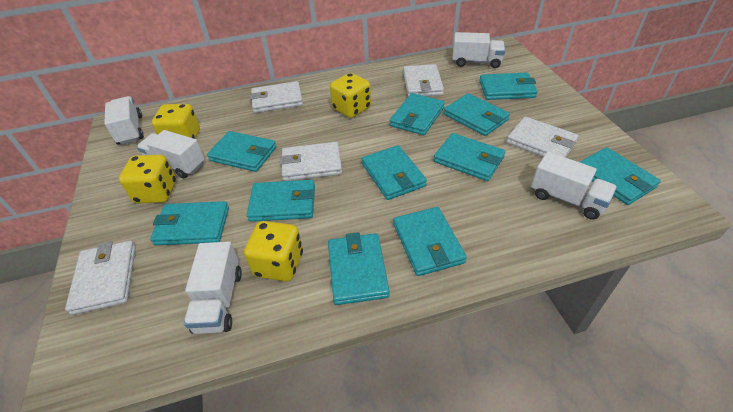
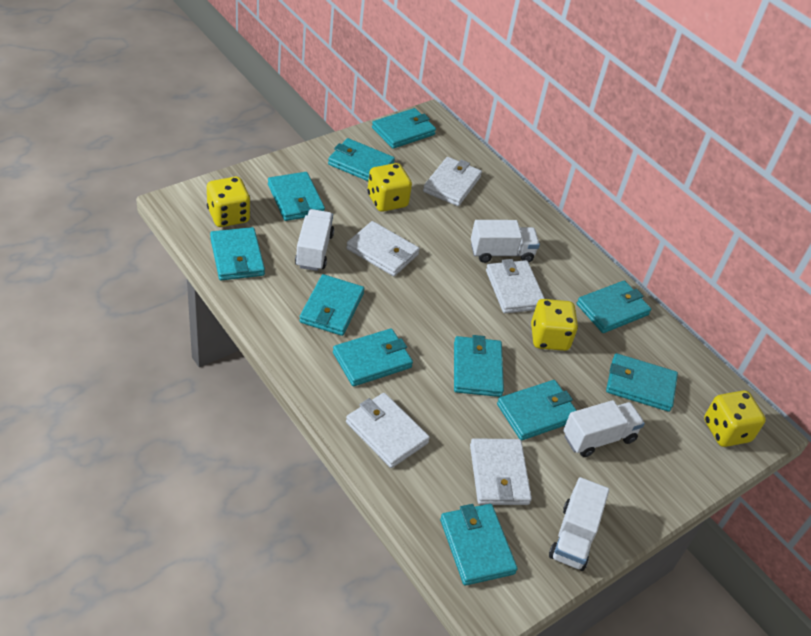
white truck: [104,96,144,145] [137,130,205,178] [184,242,242,334] [452,32,505,68] [531,152,617,220] = 5 -> [295,209,334,271] [471,220,540,263] [549,477,609,571] [563,400,645,457] = 4

